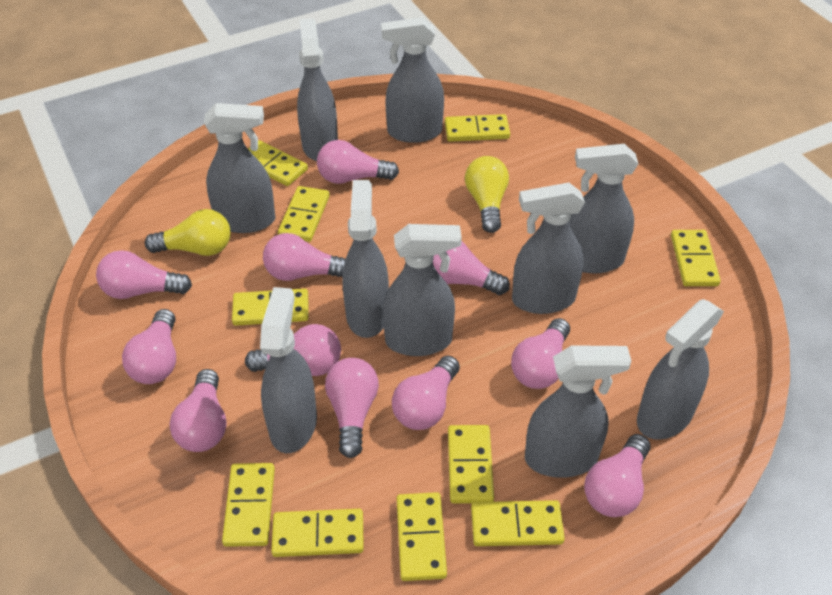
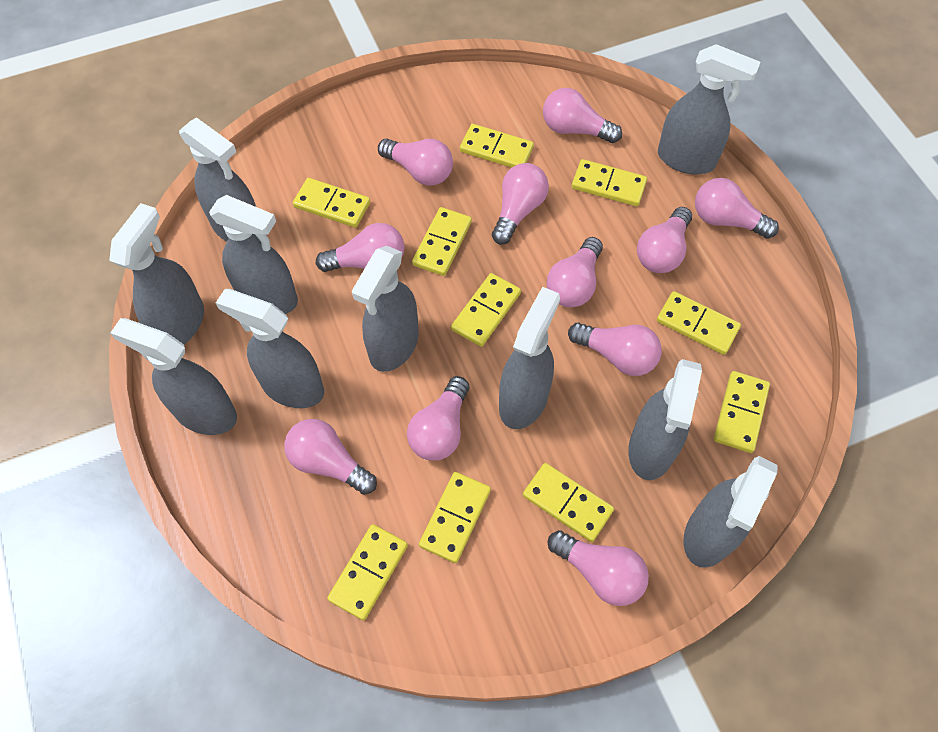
yellow light bulb: [145,209,231,256] [465,156,509,233] = 2 -> none = 0

